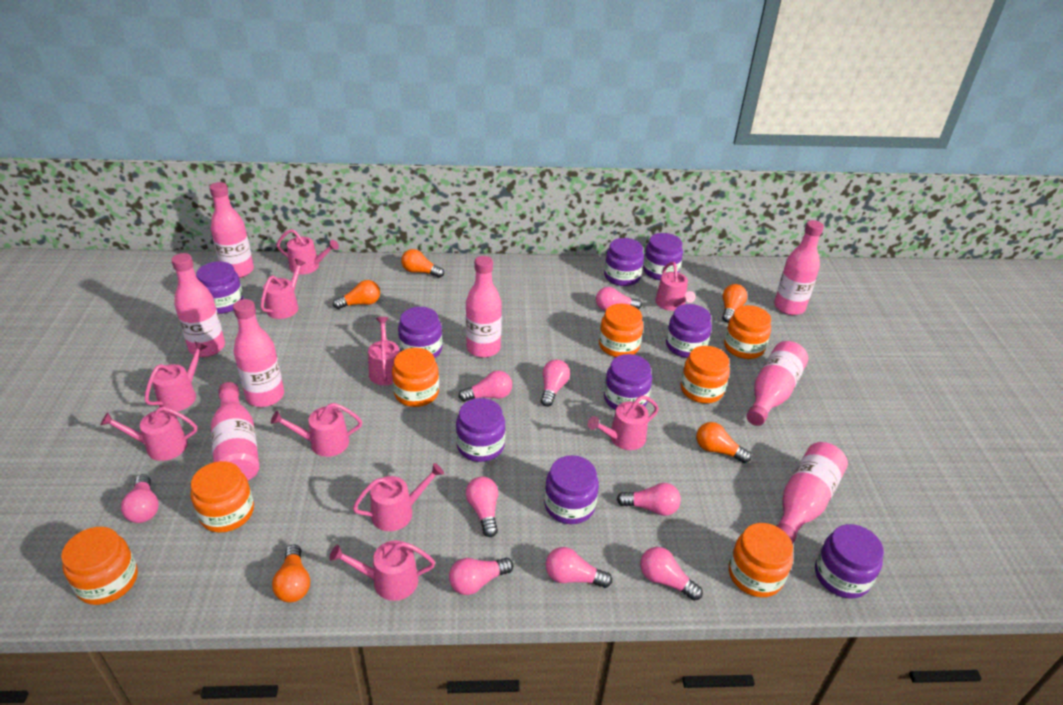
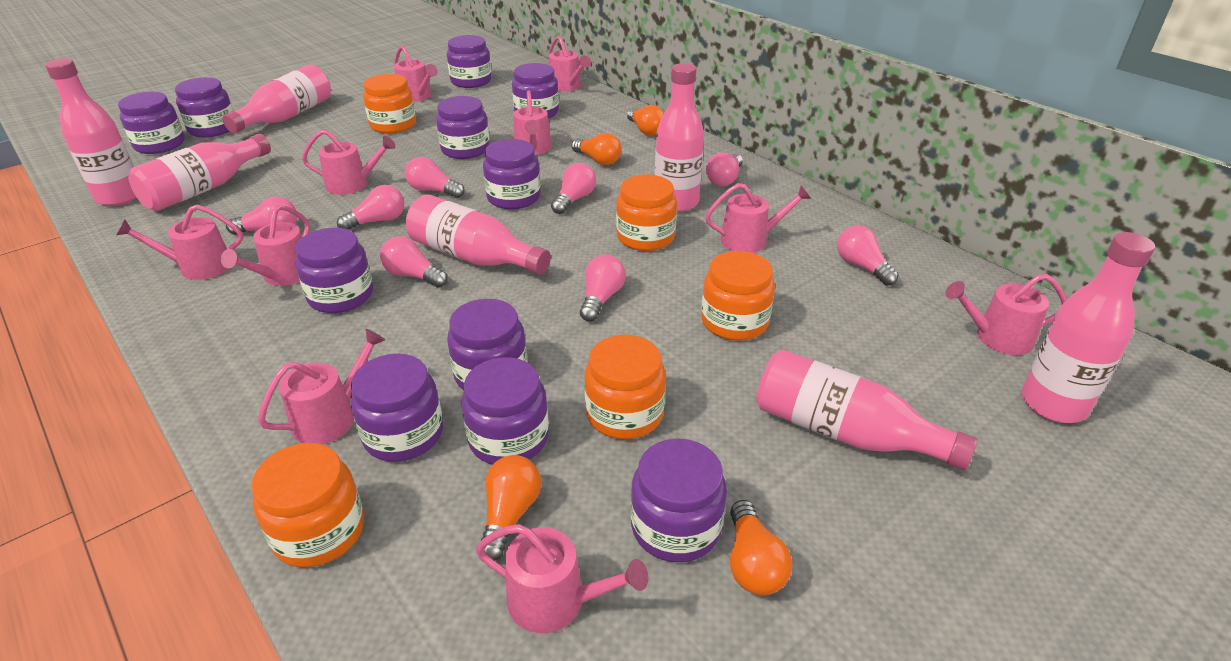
orange jar: [61,527,138,605] [191,461,254,533] [392,348,439,407] [599,303,643,357] [681,346,730,403] [724,305,771,359] [729,523,793,597] = 7 -> [251,443,364,567] [363,74,416,133] [584,335,666,439] [616,175,677,251] [701,251,775,341] = 5
orange light bulb: [272,545,310,603] [333,280,380,309] [401,249,444,278] [696,422,752,463] [722,284,747,323] = 5 -> [481,455,541,560] [571,133,622,165] [627,105,664,136] [730,500,792,595] = 4
pink bottle: [171,253,225,357] [209,182,254,278] [211,382,259,481] [233,299,284,407] [466,256,502,358] [746,341,808,426] [774,220,824,315] [776,442,848,544] = 8 -> [45,58,137,206] [128,134,271,211] [223,64,331,133] [406,194,551,275] [655,63,704,212] [756,350,977,470] [1021,232,1155,423] = 7
pink light bulb: [121,474,159,523] [449,558,513,595] [458,371,512,402] [466,477,498,537] [541,360,570,407] [546,547,612,588] [596,287,642,311] [617,483,681,516] [640,547,703,601] = 9 -> [226,196,297,235] [337,185,404,230] [380,236,448,288] [405,157,465,198] [551,163,596,214] [580,254,626,321] [706,152,743,186] [837,226,899,286] = 8
purple jar: [196,261,244,314] [398,307,442,358] [456,398,505,462] [544,455,599,524] [604,238,644,286] [604,354,652,410] [643,233,683,280] [666,304,712,358] [815,524,884,599] = 9 -> [118,92,185,154] [175,77,233,137] [295,228,373,313] [350,354,443,462] [436,96,490,159] [447,35,492,88] [447,299,527,391] [461,357,549,465] [483,139,541,209] [512,63,559,119] [631,438,727,562] = 11

